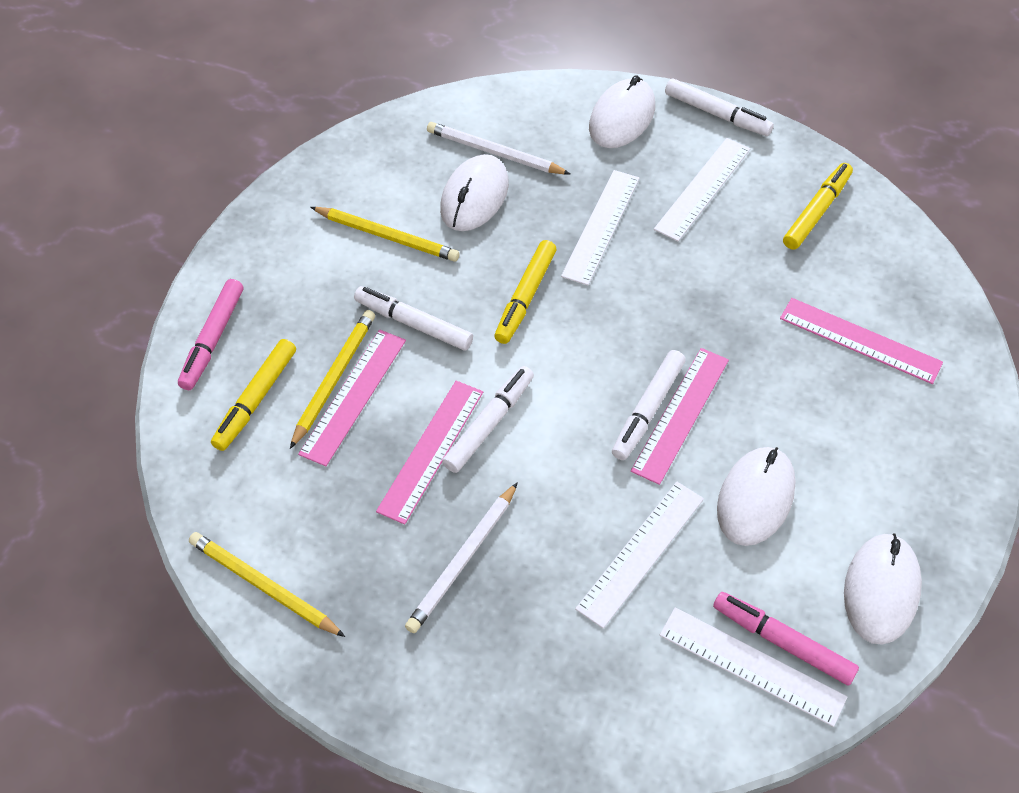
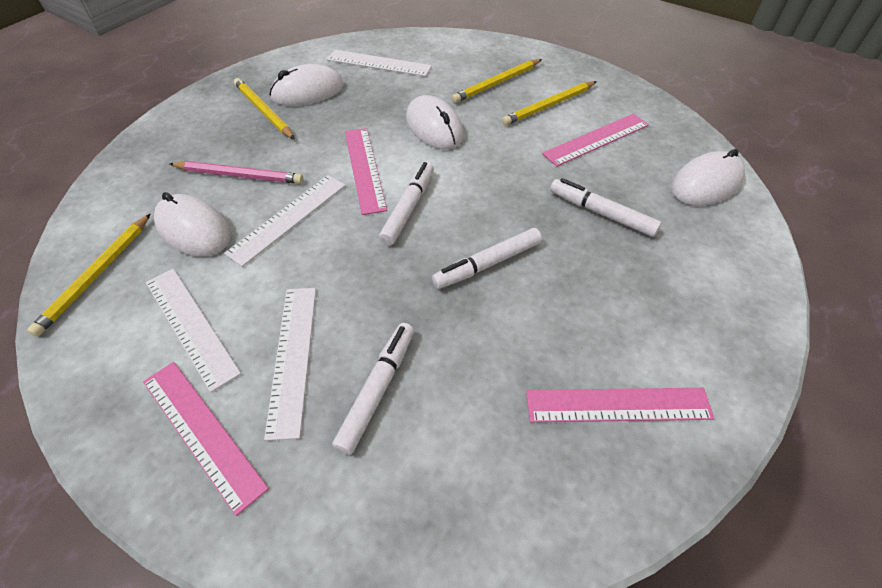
pink marker: [178,279,243,390] [713,592,859,686] = 2 -> none = 0
pink pencil: none = 0 -> [170,161,303,184] = 1
white pencil: [405,482,518,633] [427,122,570,174] = 2 -> none = 0
yellow marker: [211,339,296,451] [494,240,556,344] [783,163,853,250] = 3 -> none = 0
yellow pencil: [189,532,345,637] [290,310,375,449] [311,207,460,262] = 3 -> [27,214,150,337] [234,78,295,139] [452,59,542,103] [502,81,597,126] = 4

